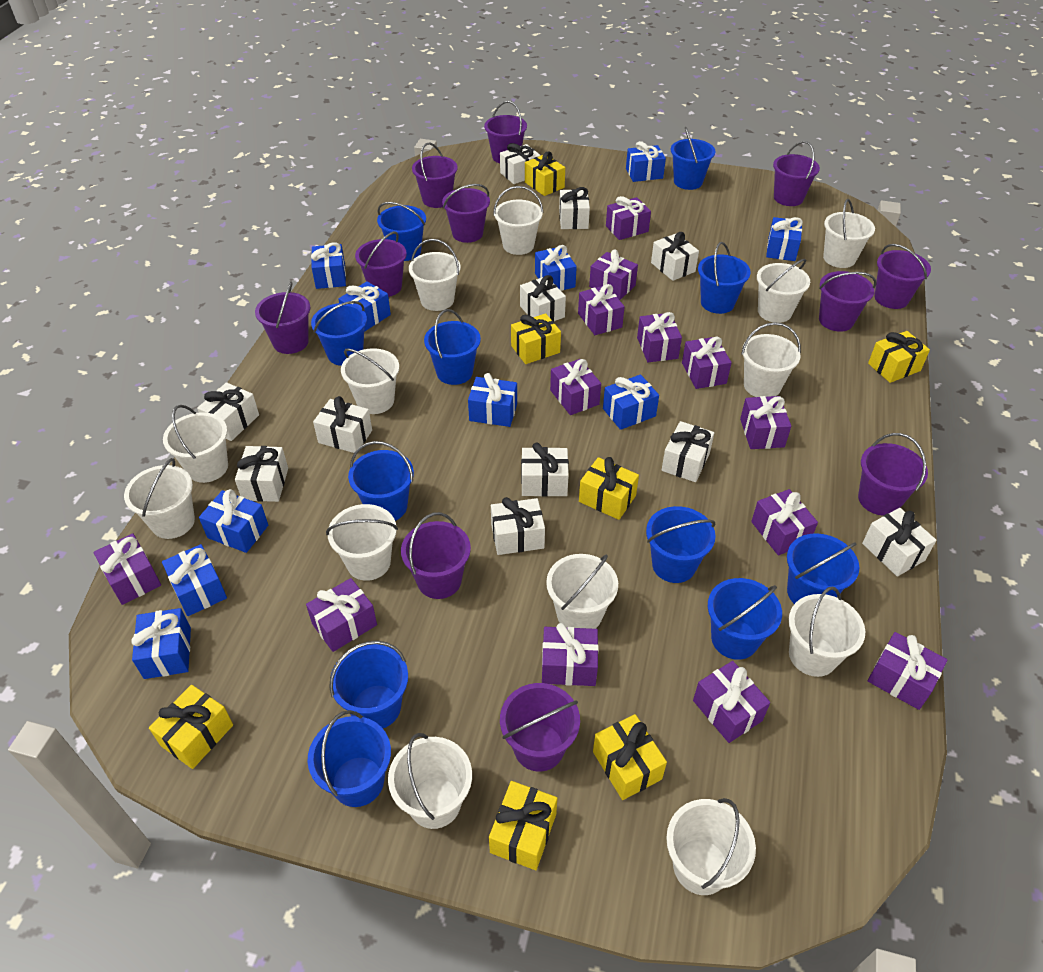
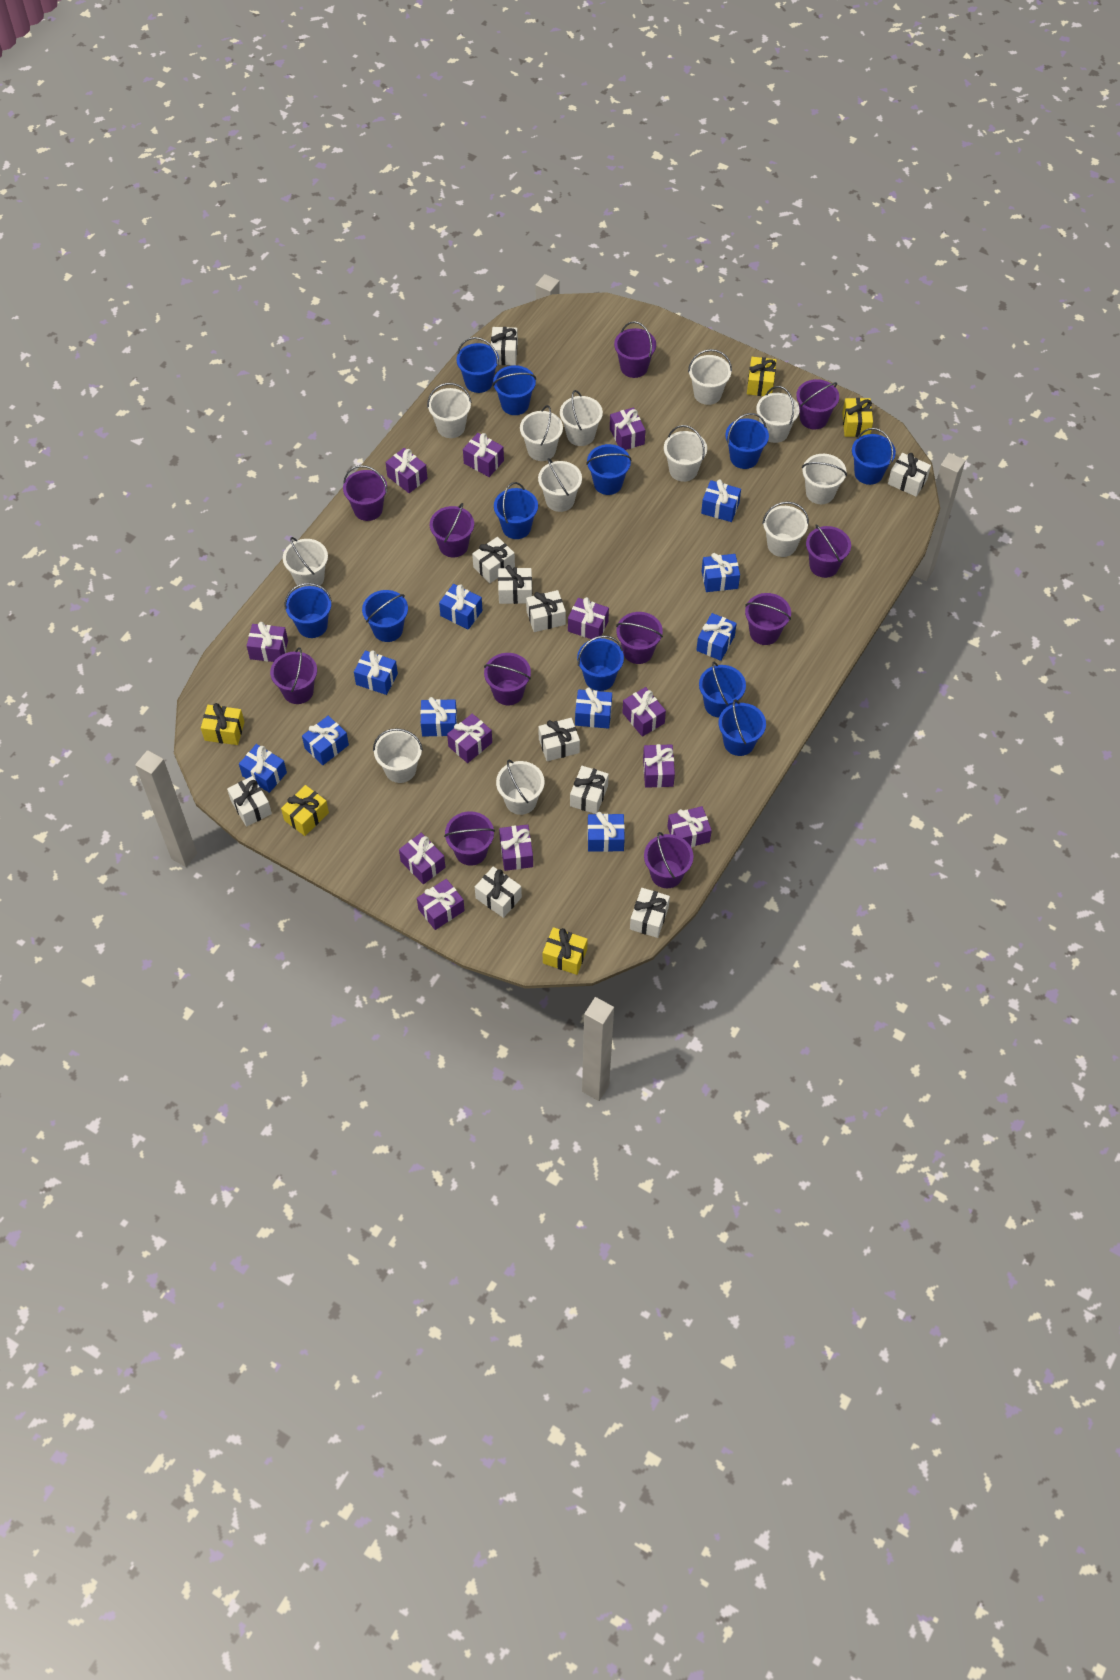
purple gift: [94,533,161,605] [306,578,377,652] [542,623,599,686] [550,359,601,415] [578,284,625,335] [589,249,638,300] [606,196,651,240] [637,312,682,362] [682,337,732,389] [693,661,770,743] [740,396,791,449] [751,489,818,555] [868,632,948,710] = 13 -> [247,622,288,662] [386,448,428,493] [399,833,445,884] [417,879,465,930] [447,713,492,763] [463,433,504,477] [499,824,533,871] [568,597,609,639] [610,407,645,450] [622,687,666,737] [643,744,675,788] [667,806,712,847] = 12
white bucket: [124,458,195,539] [163,405,228,483] [326,504,398,581] [341,348,399,414] [388,733,472,829] [409,239,461,311] [493,186,543,255] [546,554,618,629] [666,798,756,895] [741,322,801,397] [757,259,810,323] [789,587,865,677] [823,199,875,268] = 13 -> [283,537,328,588] [373,728,423,783] [427,383,472,438] [496,760,544,815] [520,405,563,461] [538,458,582,512] [560,390,603,446] [664,425,707,482] [688,349,732,405] [756,386,800,443] [762,502,809,557] [802,454,847,504] = 12
white gift: [197,382,259,441] [235,446,288,502] [313,396,372,453] [491,497,545,555] [500,143,541,184] [520,275,566,321] [521,442,569,497] [559,187,590,229] [651,232,699,281] [662,421,714,482] [862,508,936,577] = 11 -> [227,776,272,827] [472,537,515,583] [475,866,522,918] [491,327,518,365] [498,565,532,604] [526,590,566,632] [538,718,580,761] [570,766,609,814] [630,888,670,938] [888,453,931,497] = 10
yellow gift: [149,685,233,769] [489,781,557,870] [511,313,561,364] [525,151,565,196] [579,457,639,520] [593,714,667,800] [868,331,930,383] = 7 -> [201,703,245,745] [281,785,329,836] [543,927,588,975] [747,357,777,396] [842,398,873,437] = 5

